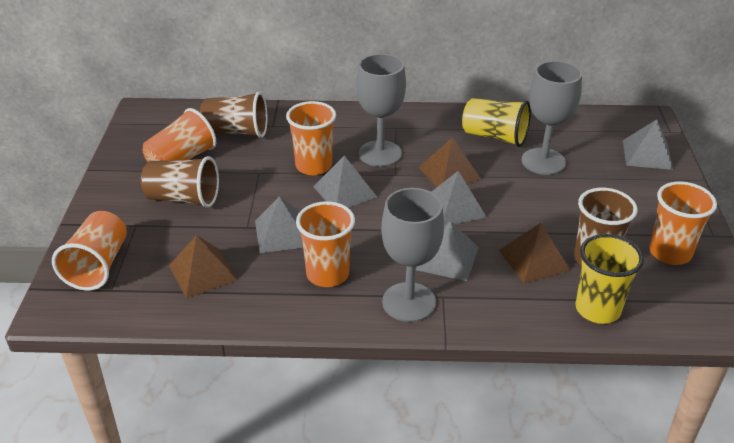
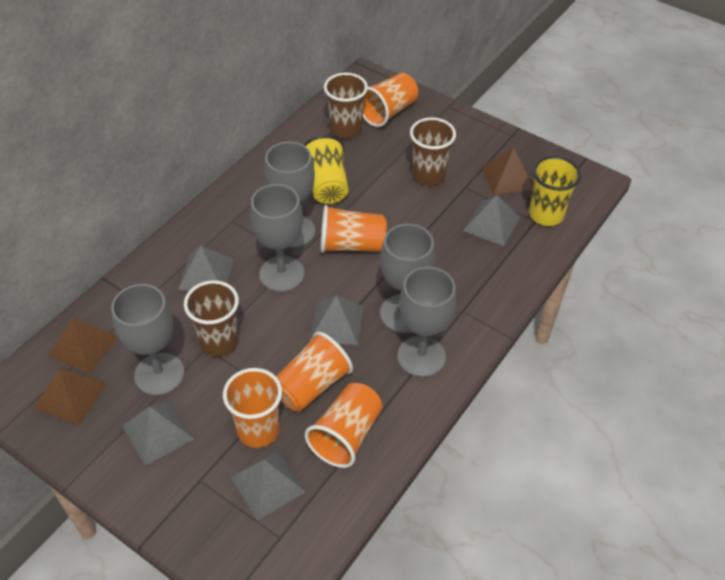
grey goblet: [356,54,406,167] [381,188,444,322] [522,61,582,175] = 3 -> [111,284,184,396] [250,184,305,292] [264,141,315,248] [380,224,435,333] [397,267,456,377] = 5

